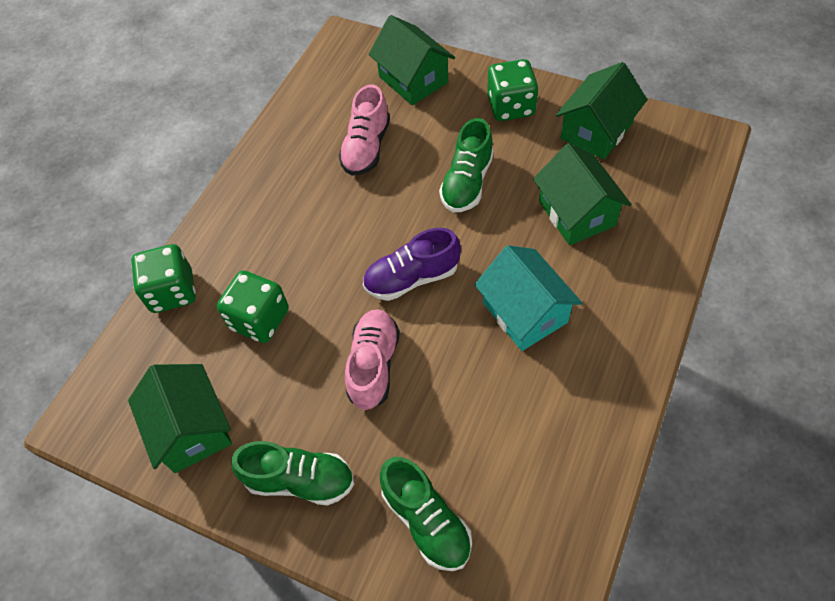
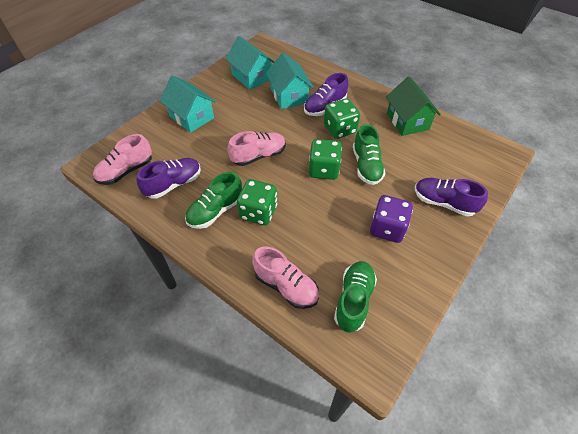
green house: [128,364,232,473] [368,15,455,106] [533,143,631,245] [556,62,647,159] = 4 -> [386,77,441,136] = 1
pink shoe: [338,84,390,176] [345,309,400,410] = 2 -> [93,134,152,185] [228,131,286,166] [253,247,319,309] = 3
purple dice: none = 0 -> [370,195,413,243] = 1
purple shoe: [363,228,461,301] = 1 -> [137,158,201,199] [304,73,349,116] [415,178,488,216] = 3
turquoise house: [474,245,582,351] = 1 -> [160,75,216,133] [225,36,275,90] [266,53,314,109] = 3

